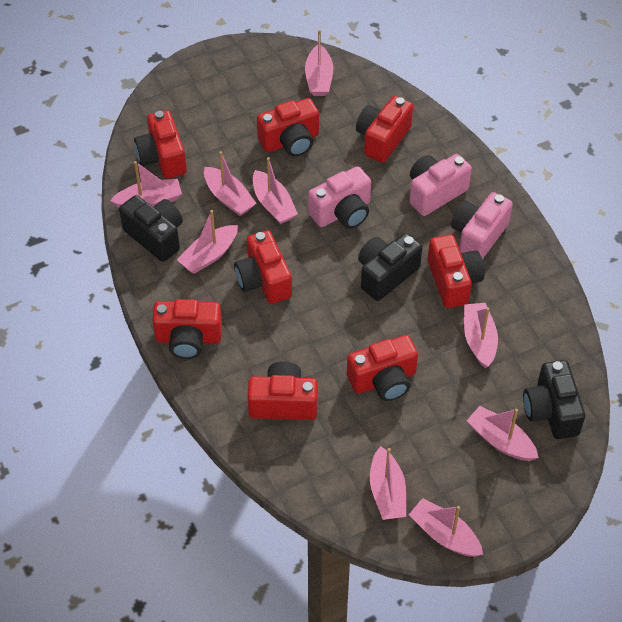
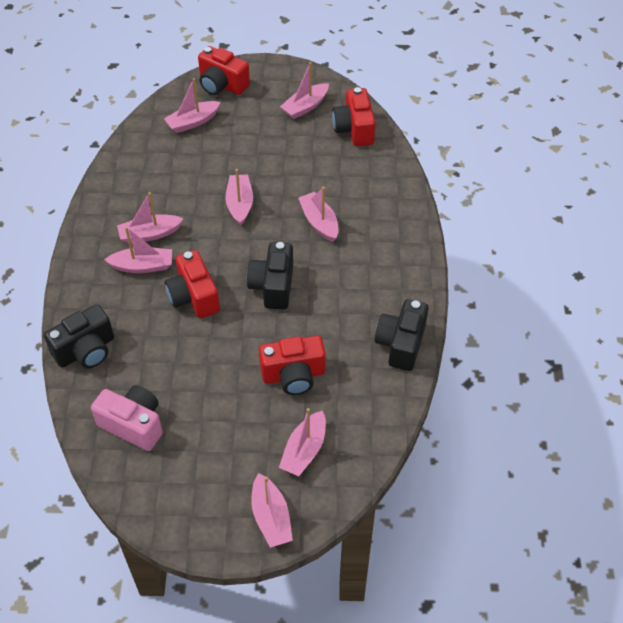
pink boat: [110,161,182,208] [177,210,238,274] [204,151,256,216] [253,157,298,224] [305,30,334,96] [370,446,406,520] [409,498,483,557] [464,303,498,368] [467,406,539,461] = 9 -> [104,227,172,273] [117,192,183,244] [164,78,221,133] [225,169,253,226] [251,473,293,548] [279,408,326,476] [280,62,329,119] [298,187,339,242] = 8
pink camera: [308,166,371,229] [409,154,472,216] [451,192,513,260] = 3 -> [91,385,163,451] = 1
red camera: [134,110,187,179] [152,299,222,359] [234,230,292,304] [247,361,318,420] [257,98,319,157] [347,335,418,401] [356,96,413,163] [428,234,485,308] = 8 -> [165,250,220,318] [198,46,250,95] [259,336,326,395] [332,87,376,146] = 4

